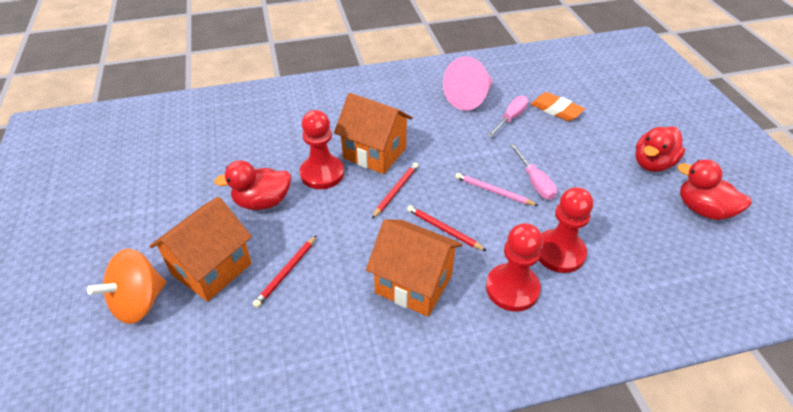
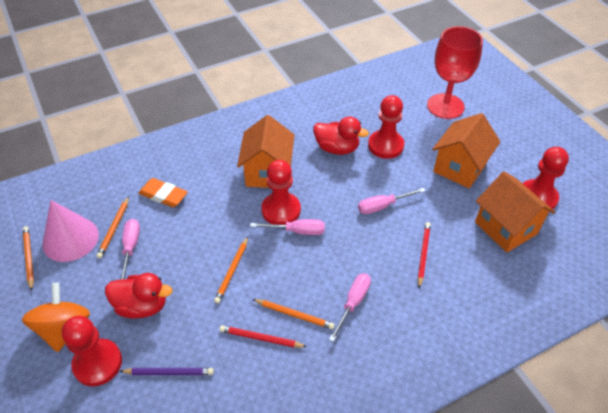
orange pencil: none = 0 -> [23,226,34,291] [96,197,129,258] [214,237,248,303] [253,299,335,329] = 4
pink pencil: [455,173,538,206] = 1 -> none = 0
pink screwdriver: [487,96,529,137] [510,144,557,200] = 2 -> [120,219,140,280] [250,219,325,235] [329,273,371,342] [358,188,425,214] = 4
purple pencil: none = 0 -> [120,368,214,375] = 1
red duck: [214,160,291,210] [635,126,686,172] [678,159,752,220] = 3 -> [105,273,172,319] [313,116,369,155] = 2
red goblet: none = 0 -> [427,26,483,119] = 1
red pawn: [300,110,344,189] [486,223,543,312] [538,187,593,273] = 3 -> [62,316,122,386] [261,160,301,225] [368,95,404,159] [522,147,569,209] = 4
red pencil: [253,235,317,308] [372,163,418,219] [407,205,487,251] = 3 -> [220,325,307,347] [418,222,431,288] = 2

